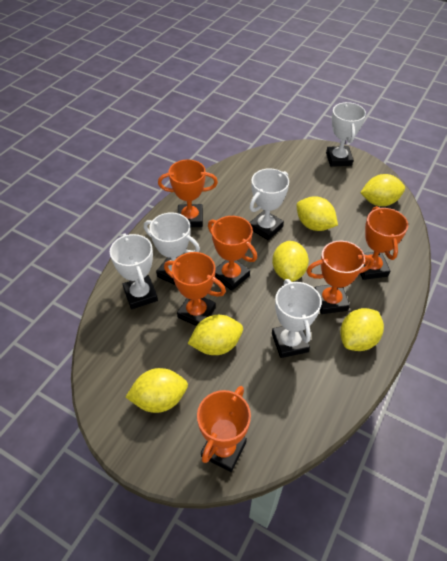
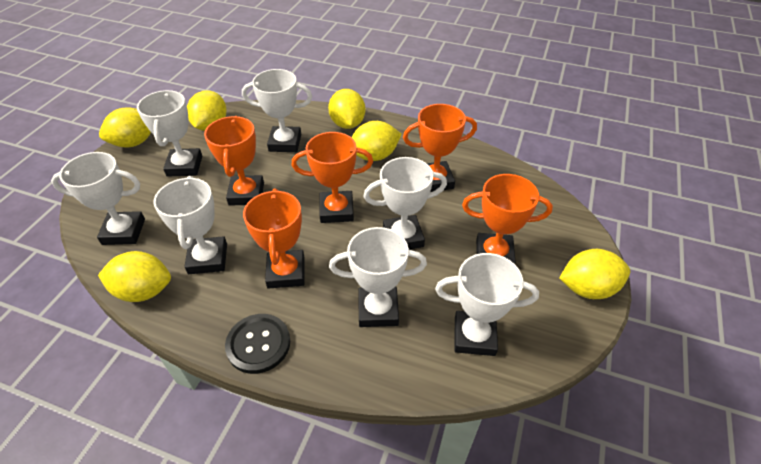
black button: none = 0 -> [225,314,290,374] = 1
orange trophy: [158,159,218,227] [164,252,226,326] [197,386,251,472] [208,216,257,291] [306,241,374,314] [360,206,408,280] = 6 -> [204,116,264,206] [243,189,305,289] [292,132,373,223] [403,104,477,192] [462,174,553,264] = 5
white trophy: [110,233,158,309] [144,212,200,285] [249,168,289,240] [272,279,322,358] [326,102,366,167] = 5 -> [51,152,145,245] [137,90,202,177] [153,176,227,274] [242,69,312,152] [329,227,427,327] [364,157,447,249] [435,253,539,356] = 7

